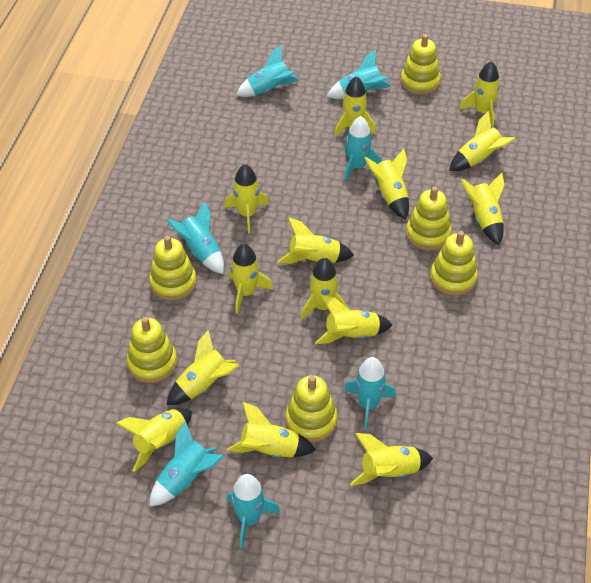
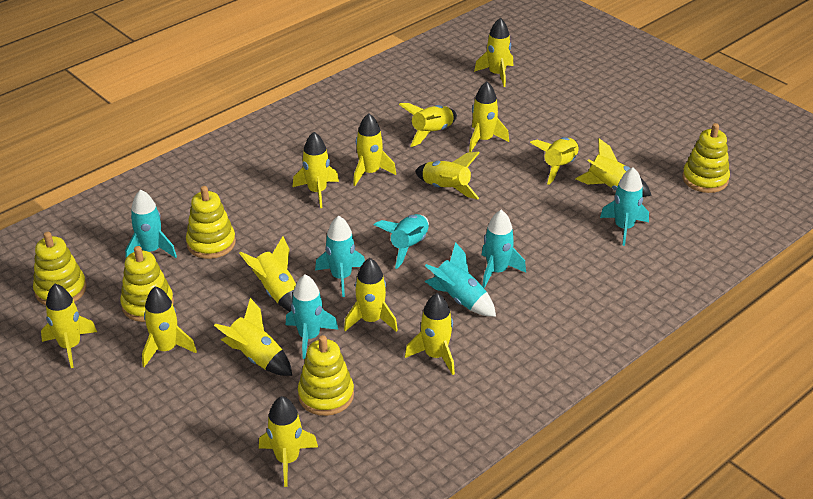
yellow rocket: [116,408,192,472] [167,330,240,405] [224,164,269,233] [227,402,316,458] [229,243,273,313] [278,217,354,264] [300,258,348,320] [315,295,392,344] [334,76,376,137] [350,433,433,486] [364,149,409,219] [449,111,516,171] [459,61,500,127] [461,173,505,245] = 14 -> [41,284,97,368] [142,286,197,367] [214,298,292,376] [239,236,296,312] [259,396,318,487] [293,132,339,208] [344,258,398,332] [353,113,396,186] [399,103,457,147] [405,293,455,375] [415,152,480,199] [469,81,509,152] [474,18,513,87] [530,137,578,185] [575,138,652,197] = 15
yellow stacking toy: [127,317,177,383] [149,236,197,301] [285,375,337,442] [401,34,441,95] [406,186,452,251] [430,231,478,296] = 6 -> [33,232,87,305] [120,246,174,322] [186,186,236,259] [298,335,354,416] [682,123,730,193] = 5

